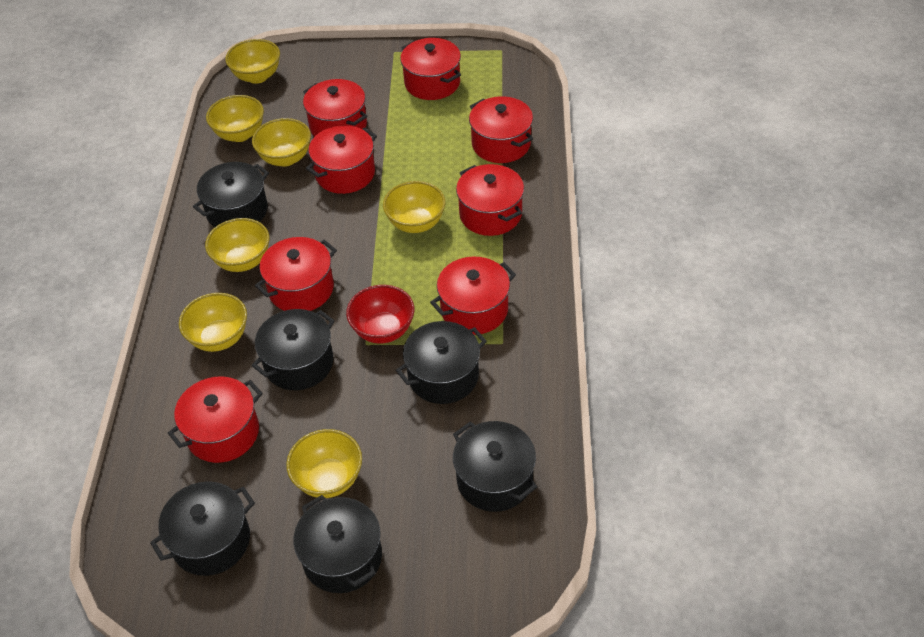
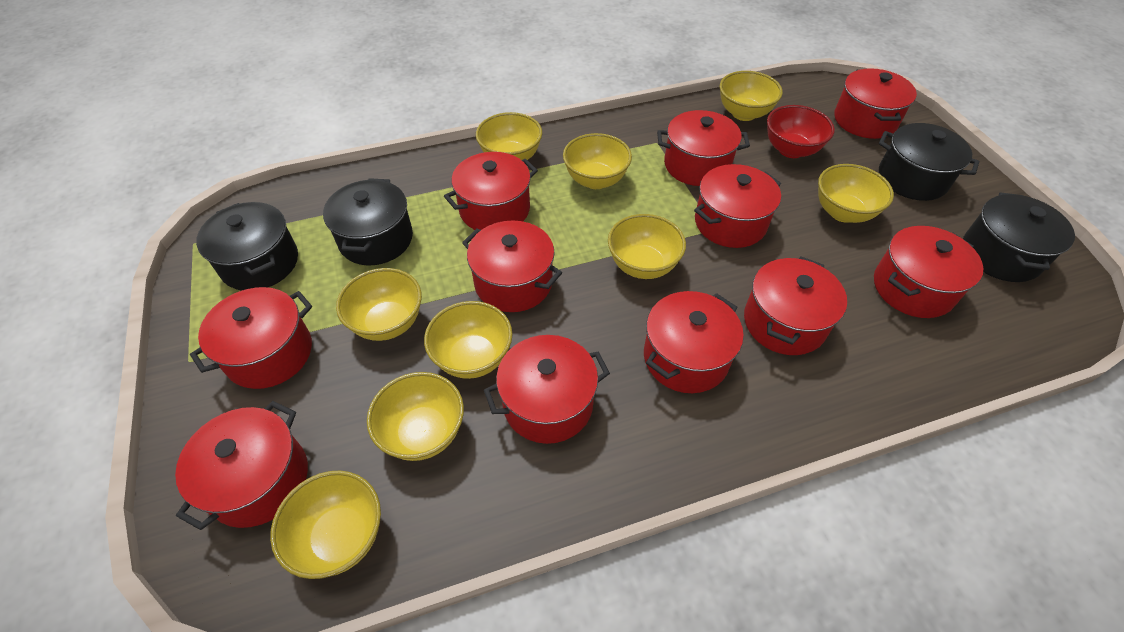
black pot: [150,481,255,576] [193,162,269,227] [251,309,335,390] [294,495,382,593] [396,321,487,404] [453,421,537,512] = 6 -> [196,202,298,291] [323,178,413,265] [879,123,979,201] [963,192,1075,282] = 4
red pot: [168,376,263,463] [255,237,337,311] [303,79,367,137] [306,125,377,194] [400,38,461,100] [430,257,516,335] [456,164,524,236] [469,96,533,163] = 8 -> [175,401,308,530] [190,287,312,389] [444,152,538,230] [462,220,562,312] [484,335,610,444] [644,291,744,393] [657,110,750,186] [694,164,781,248] [744,256,847,355] [834,68,917,139] [874,226,983,318] = 11
yellow bowl: [179,293,247,352] [205,218,269,272] [206,95,264,142] [225,39,280,84] [252,118,311,167] [286,429,362,498] [383,181,445,233] = 7 -> [270,471,381,579] [336,268,422,341] [367,372,464,461] [424,301,513,379] [476,112,542,160] [563,133,632,189] [608,214,686,279] [720,71,783,121] [818,164,894,223] = 9

